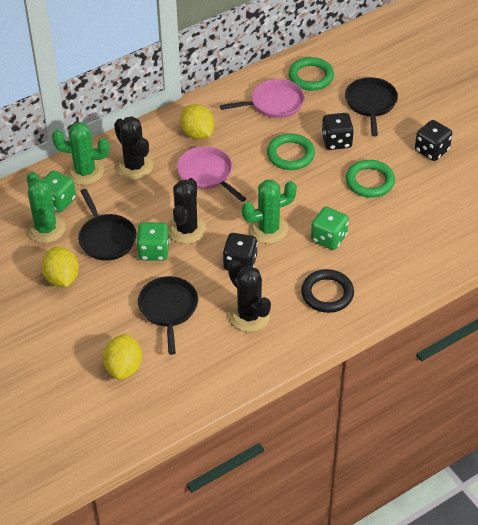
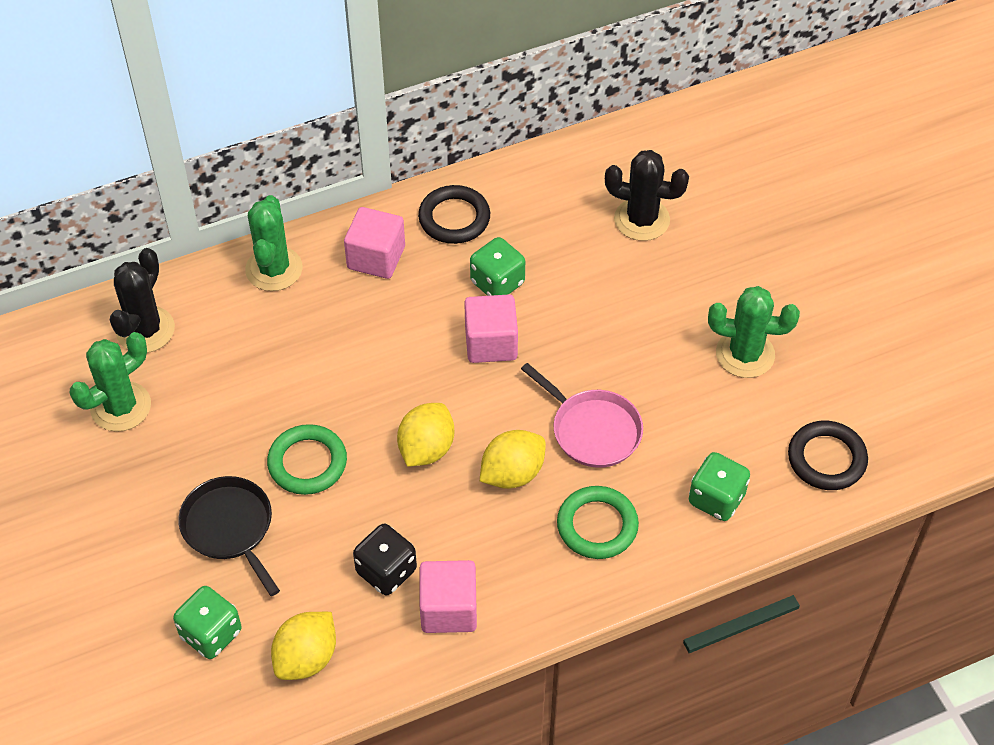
black cactus: [114,116,153,179] [168,178,206,244] [228,260,271,332] = 3 -> [110,248,175,353] [605,150,689,241] = 2
black dice: [223,233,258,270] [321,113,354,150] [415,120,452,161] = 3 -> [353,524,417,595] = 1
black pan: [78,189,136,261] [138,276,198,355] [345,77,398,136] = 3 -> [178,476,280,596] = 1
black ring: [301,269,354,313] = 1 -> [418,185,490,244] [788,421,868,490] = 2
green ring: [267,133,315,170] [289,57,334,91] [346,160,395,198] = 3 -> [267,424,347,495] [557,486,639,559] = 2
pink cube: none = 0 -> [344,207,405,279] [420,560,477,633] [464,294,518,363] = 3
pink pan: [177,146,246,202] [220,79,305,118] = 2 -> [521,363,643,468] = 1

